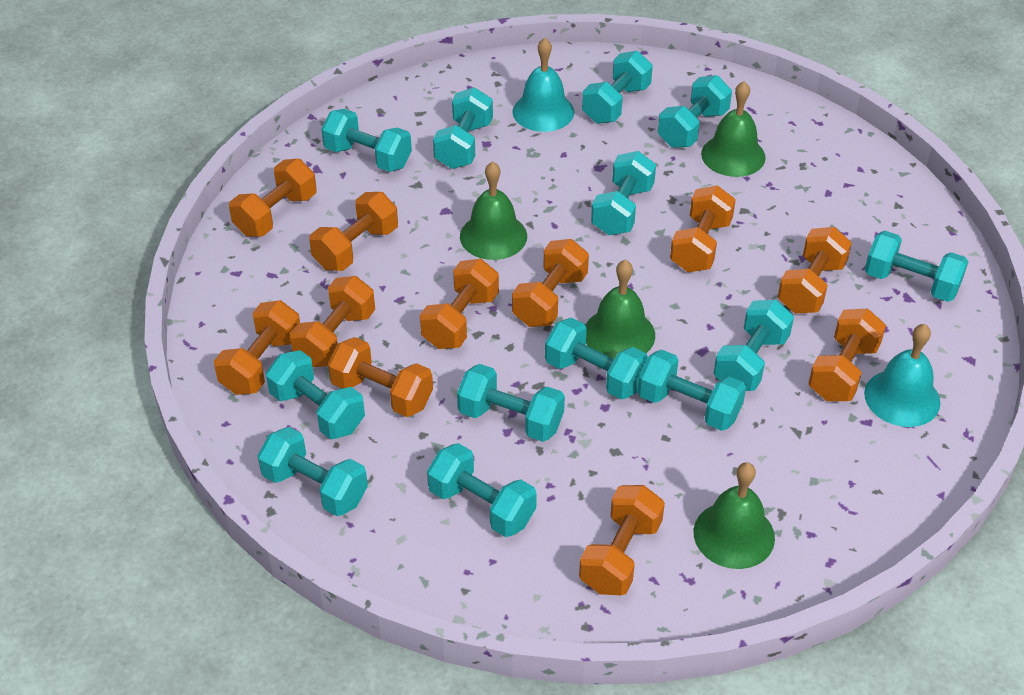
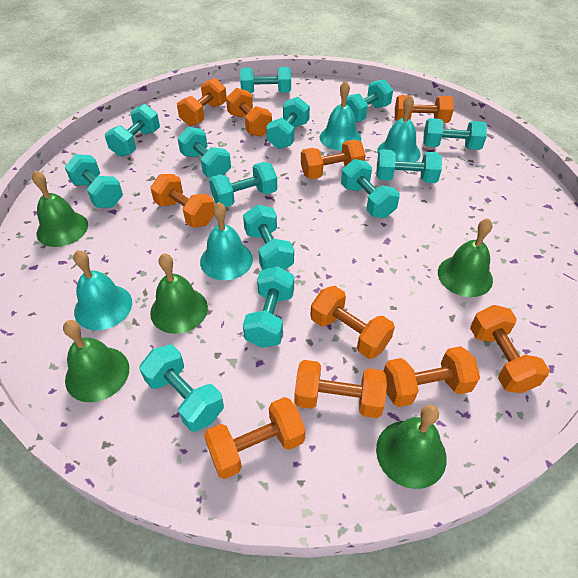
green bell: [460,161,527,260] [585,260,655,359] [693,462,775,569] [701,81,766,177] = 4 -> [32,171,88,247] [63,320,129,402] [150,253,208,334] [376,405,447,489] [438,218,493,297] = 5
orange dumbbell: [214,300,300,395] [229,159,317,237] [290,276,375,367] [309,192,398,271] [328,337,433,417] [420,259,499,349] [512,239,589,327] [579,485,665,595] [670,186,736,272] [778,227,852,313] [808,309,886,401] = 11 -> [150,174,214,228] [177,78,227,126] [204,397,306,479] [226,88,272,137] [294,360,387,418] [301,140,366,179] [310,286,395,359] [383,346,480,407] [395,95,454,123] [470,305,549,393] = 10
turquoise bell: [512,38,574,132] [864,324,941,427] = 2 -> [73,250,132,330] [200,202,253,280] [320,81,361,151] [377,95,421,162] = 4

